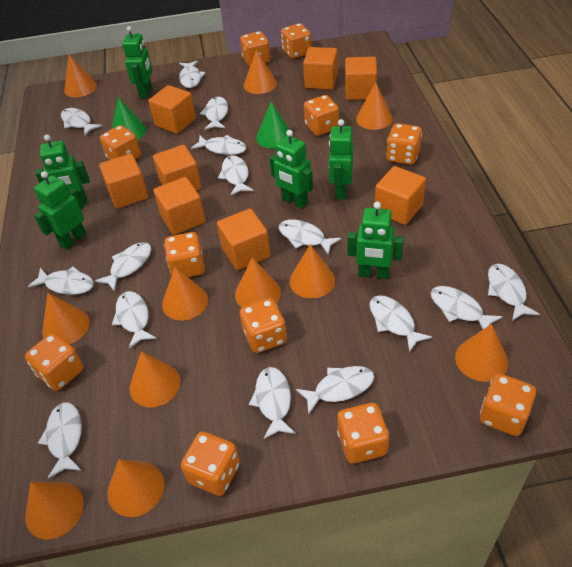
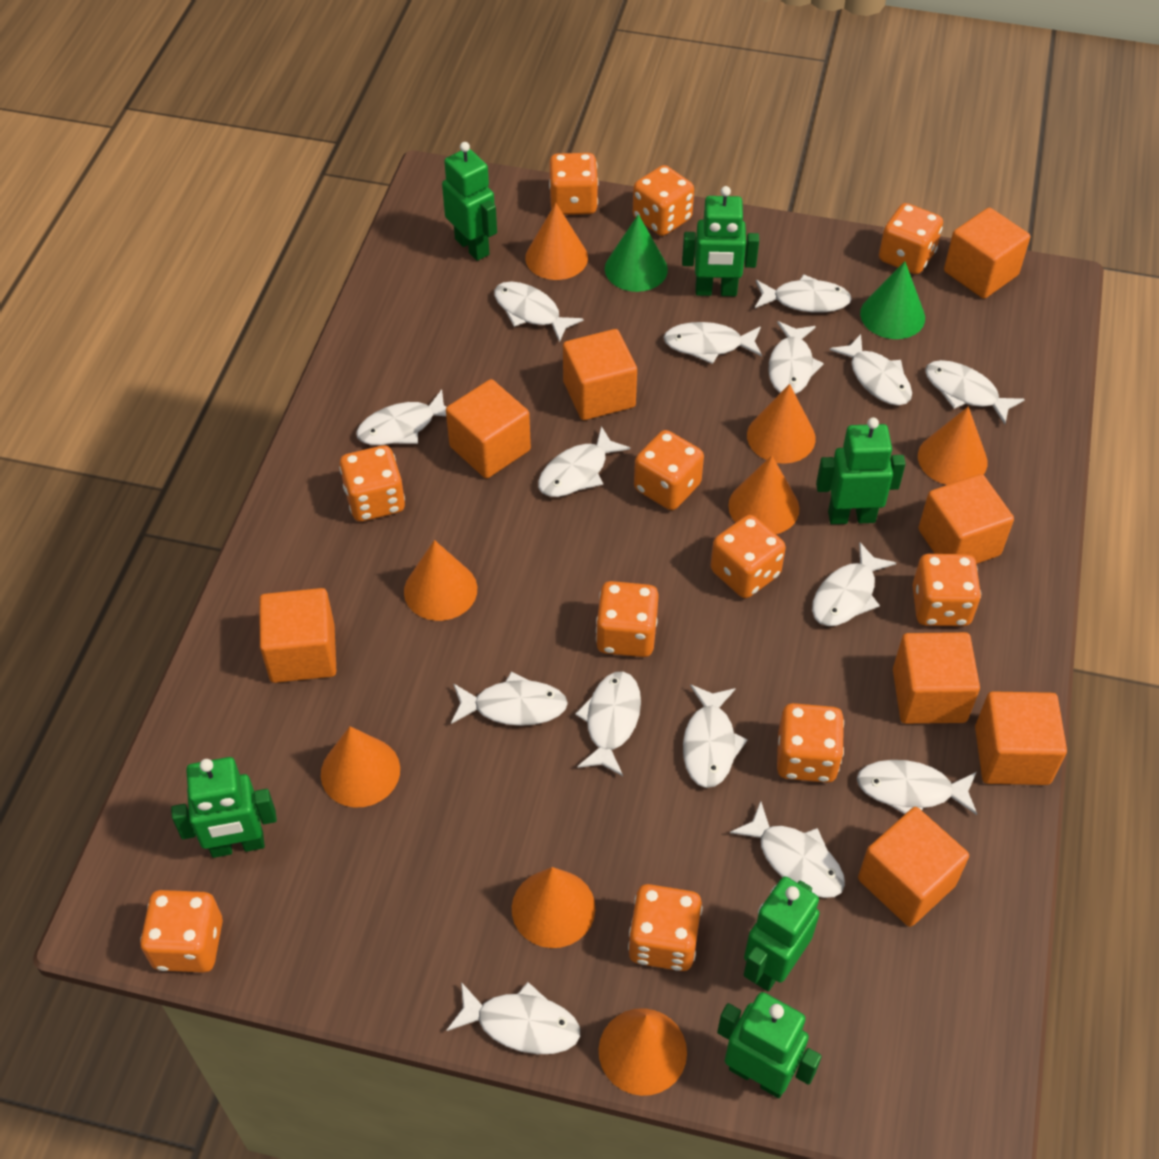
orange cone: [25,482,84,539] [42,293,90,344] [64,55,97,97] [107,459,165,517] [130,351,181,407] [162,267,208,321] [235,258,281,308] [244,49,277,94] [290,244,335,299] [356,82,393,130] [455,324,508,382] = 11 -> [321,726,400,807] [404,540,477,621] [512,867,595,948] [525,203,588,280] [599,1008,687,1096] [728,455,799,534] [747,384,816,464] [918,407,988,485] = 8

